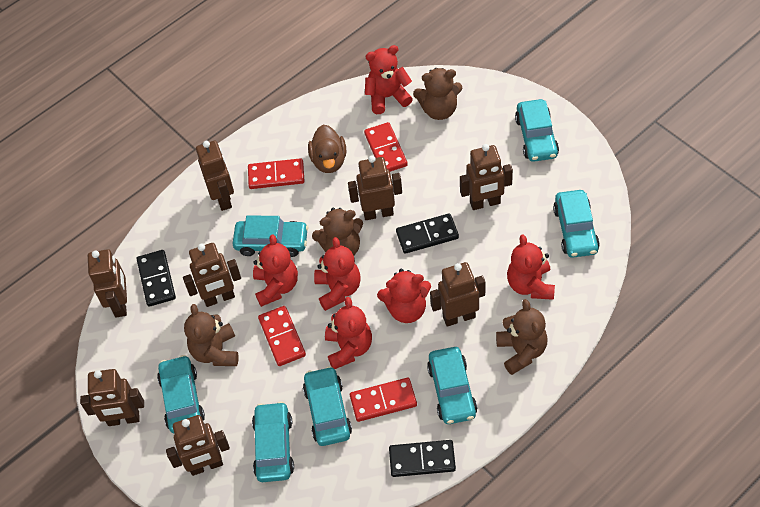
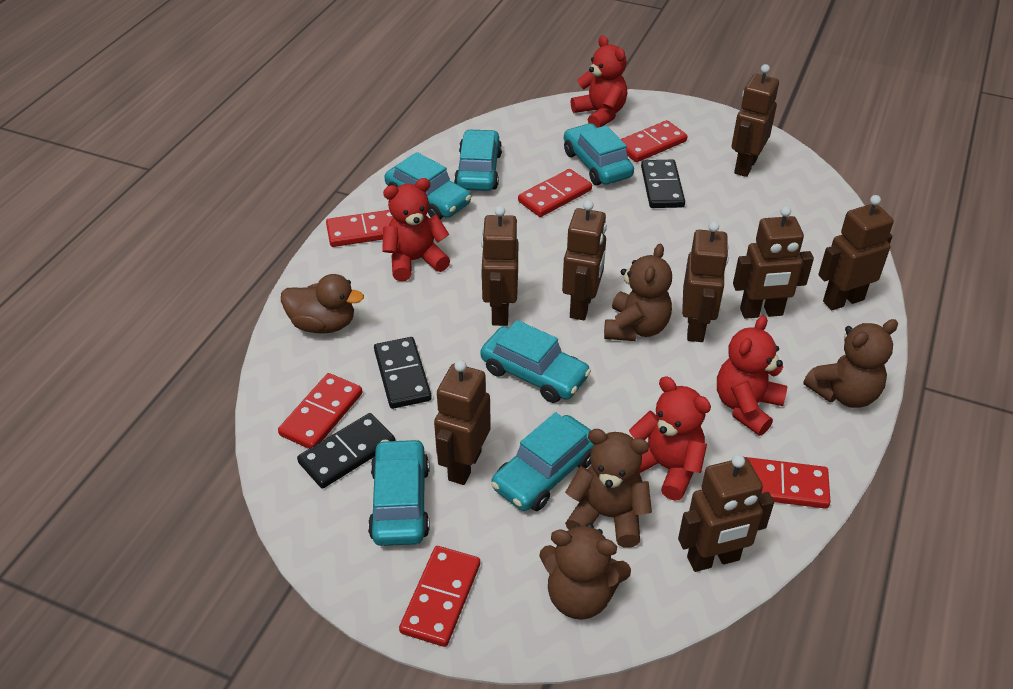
red domino: [248,158,304,189] [258,306,306,366] [350,378,417,422] [364,122,408,172] = 4 -> [278,373,362,449] [326,210,393,247] [399,546,480,647] [518,169,592,217] [621,120,687,162] [744,457,830,509] = 6
red teddy bear: [253,234,298,307] [314,237,361,311] [325,297,372,369] [365,45,413,114] [377,269,431,323] [507,235,555,300] = 6 -> [382,178,450,281] [571,35,627,128] [629,376,711,501] [717,315,787,436] = 4
turquoise car: [157,355,205,433] [232,215,308,257] [252,401,294,482] [303,366,352,446] [427,347,477,424] [515,99,559,162] [553,190,600,258] = 7 -> [368,438,430,546] [384,152,471,220] [454,129,502,191] [480,320,591,403] [491,412,594,511] [564,123,634,185] = 6

